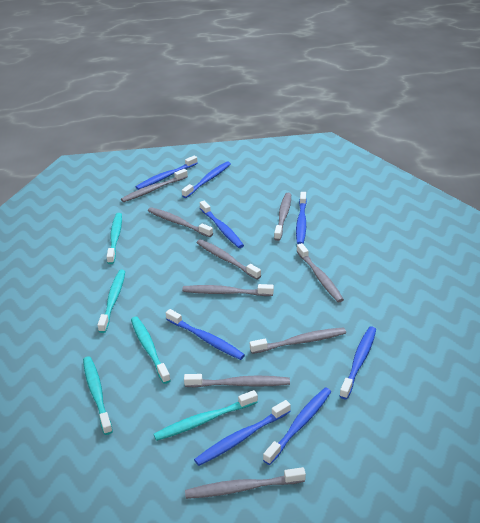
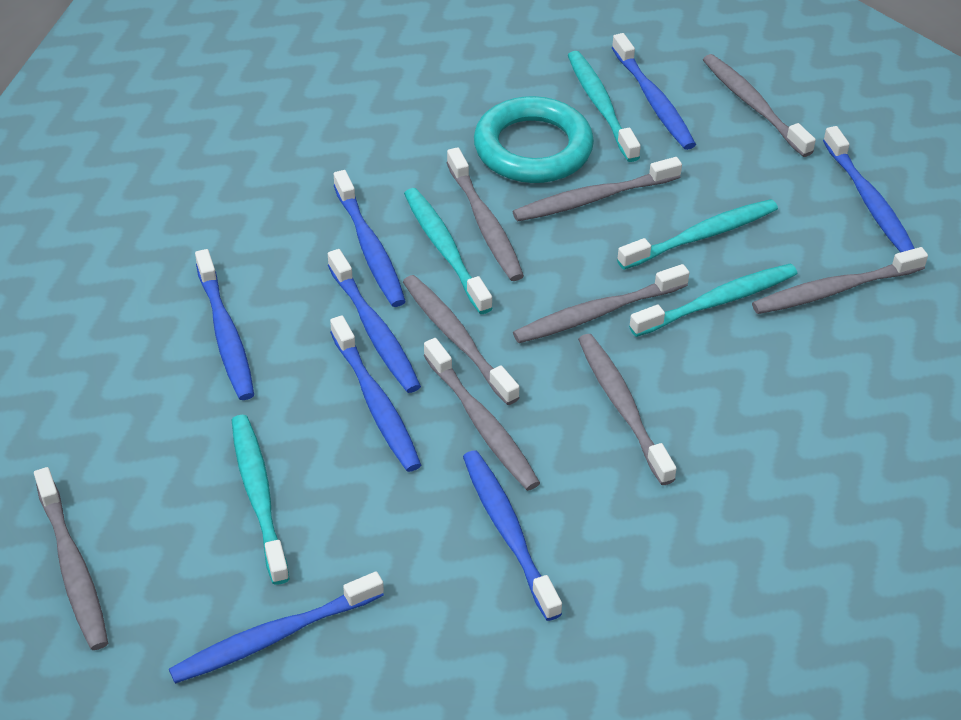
turquoise ring: none = 0 -> [474,96,594,183] = 1

